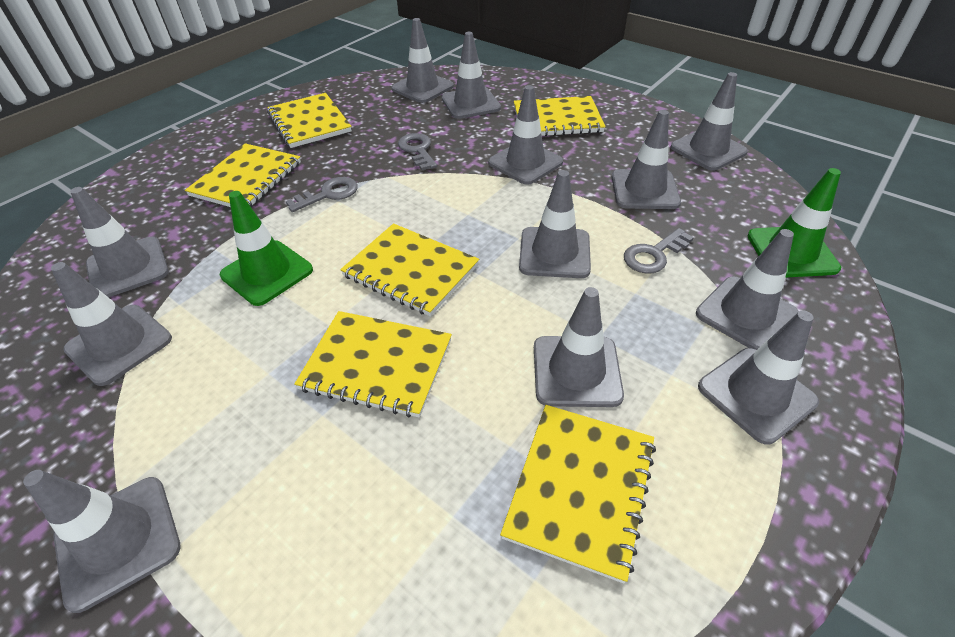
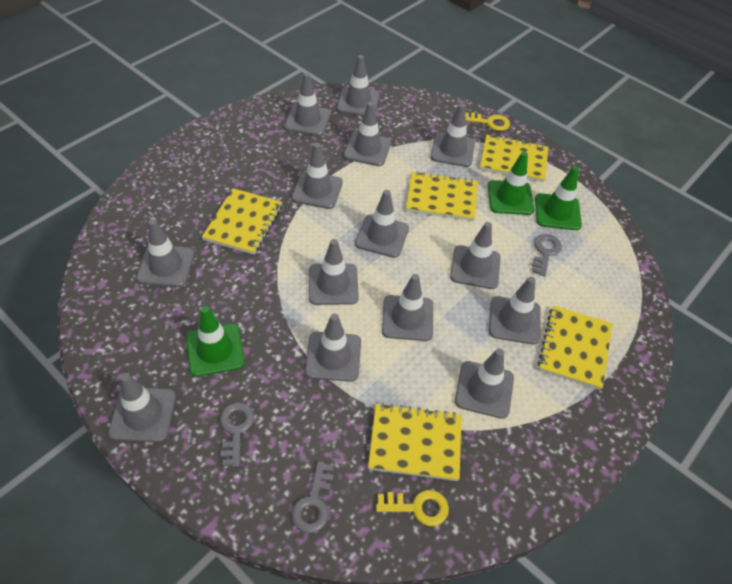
green traffic cone: [220,191,313,306] [747,168,841,278] = 2 -> [186,306,245,377] [488,152,534,215] [535,166,582,230] = 3
grey traffic cone: [23,470,181,613] [51,262,172,386] [70,187,169,297] [392,18,454,103] [441,32,501,119] [488,85,563,185] [519,170,591,278] [534,287,624,407] [612,110,681,209] [671,72,748,171] [696,229,799,350] [698,310,819,445] = 12 -> [108,373,176,442] [136,219,194,287] [284,73,331,136] [292,143,343,209] [305,313,361,382] [309,239,359,305] [337,55,380,116] [344,102,391,166] [355,190,409,258] [382,274,433,341] [431,103,475,167] [450,222,501,289] [455,348,514,419] [489,277,541,345] = 14
yellow key: none = 0 -> [376,490,449,526] [465,112,510,131] = 2
yellow notebook: [185,143,301,207] [267,93,352,148] [294,311,452,418] [340,223,479,317] [500,405,656,584] [514,96,606,136] = 6 -> [202,188,282,255] [368,403,462,481] [406,171,478,221] [480,134,549,182] [538,306,612,390] = 5

